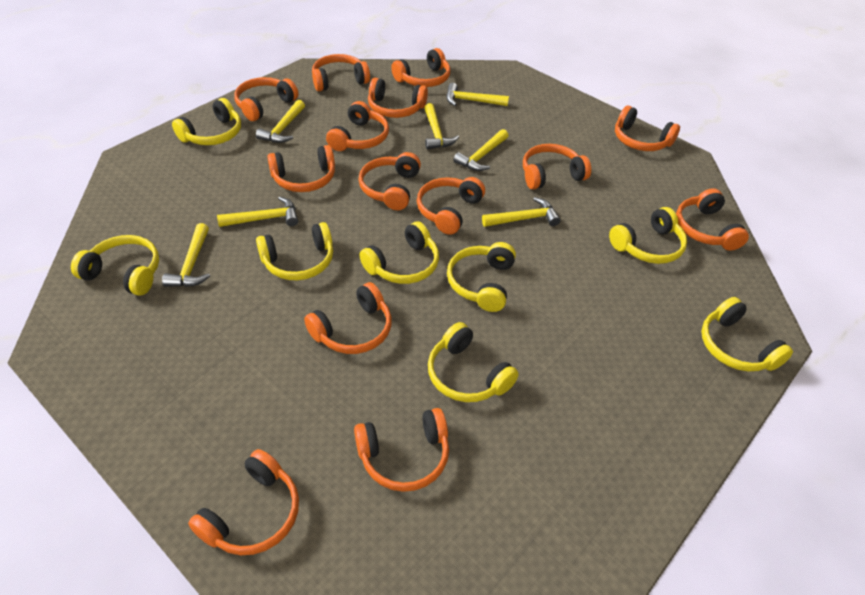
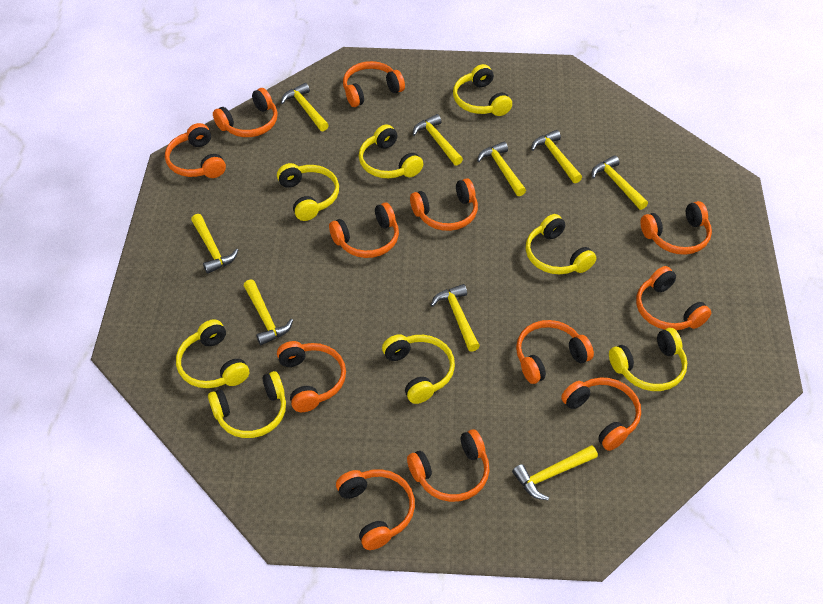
orange headphones: [188,449,299,555] [234,77,298,121] [267,145,335,192] [304,282,392,354] [312,54,370,91] [326,101,389,151] [354,408,449,492] [358,152,421,210] [368,78,428,118] [391,48,450,87] [417,177,485,235] [523,144,591,189] [615,106,680,151] [676,188,749,251] = 14 -> [165,123,226,178] [213,88,278,137] [277,341,346,412] [329,202,399,258] [336,469,415,550] [343,61,405,107] [407,429,490,502] [410,178,478,231] [516,320,594,384] [561,377,641,451] [636,266,711,330] [641,201,712,255] = 12
yellow hammer: [162,223,210,287] [217,197,298,227] [256,100,305,143] [424,103,459,149] [446,83,509,106] [453,129,508,171] [482,197,561,227] = 7 -> [191,214,238,274] [243,279,293,345] [281,83,329,131] [412,114,463,166] [431,284,480,352] [477,142,526,196] [512,445,598,500] [531,130,582,183] [591,155,648,210] = 9

